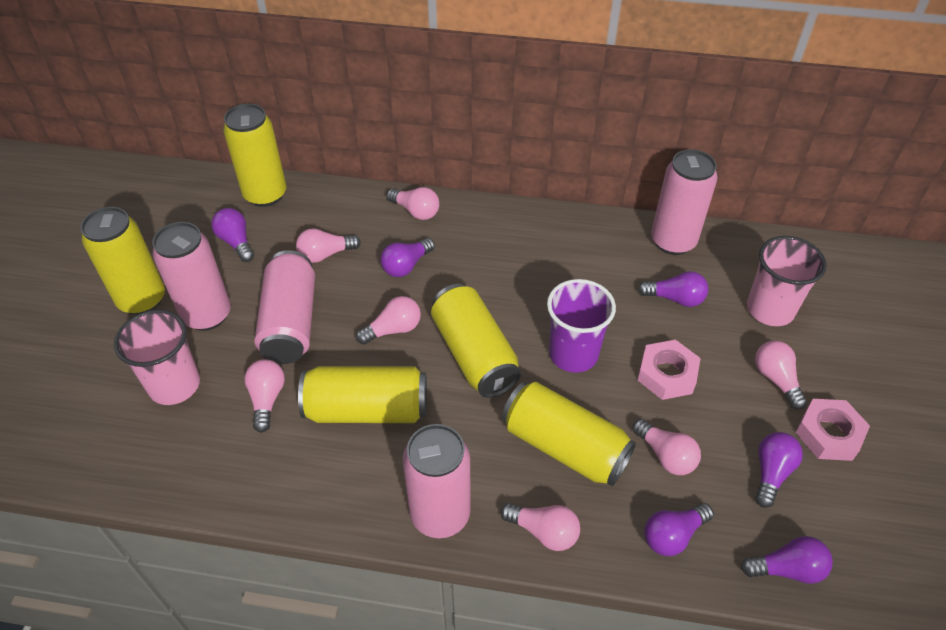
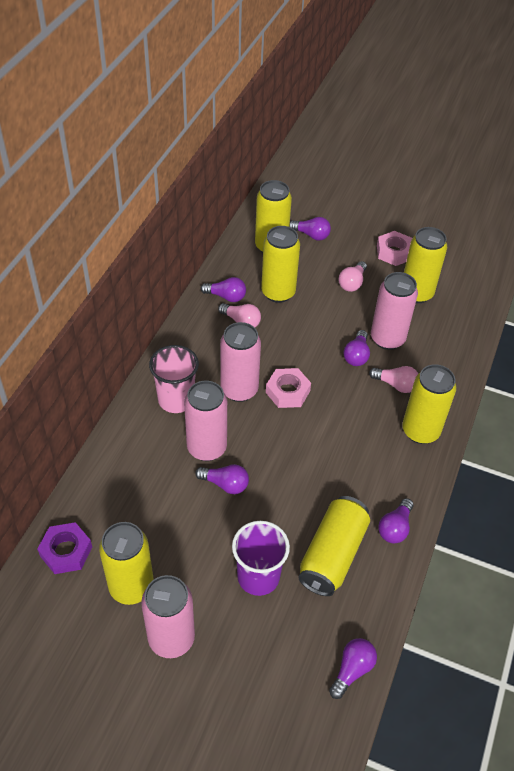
pink cup: [114,310,200,405] [747,236,827,326] = 2 -> [149,345,199,413] = 1
pink light bulb: [244,359,285,433] [296,228,361,263] [356,296,421,345] [387,187,439,220] [501,503,580,551] [632,419,701,475] [755,341,807,410] = 7 -> [218,303,261,327] [339,261,367,292] [369,366,418,393] = 3
purple nut: none = 0 -> [37,522,92,574] = 1
yellow can: [80,207,165,315] [223,104,287,207] [298,366,427,423] [431,284,521,398] [502,382,636,487] = 5 -> [99,522,154,605] [255,180,292,253] [261,226,300,303] [298,496,370,596] [402,364,456,444] [404,227,447,303] = 6

